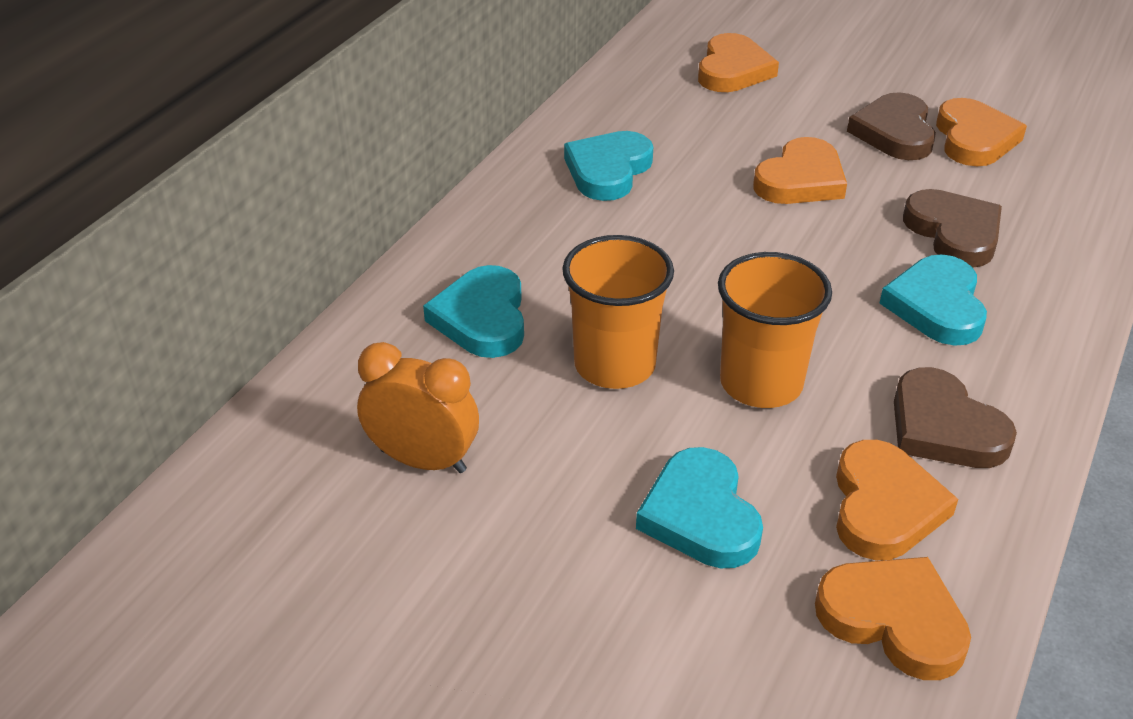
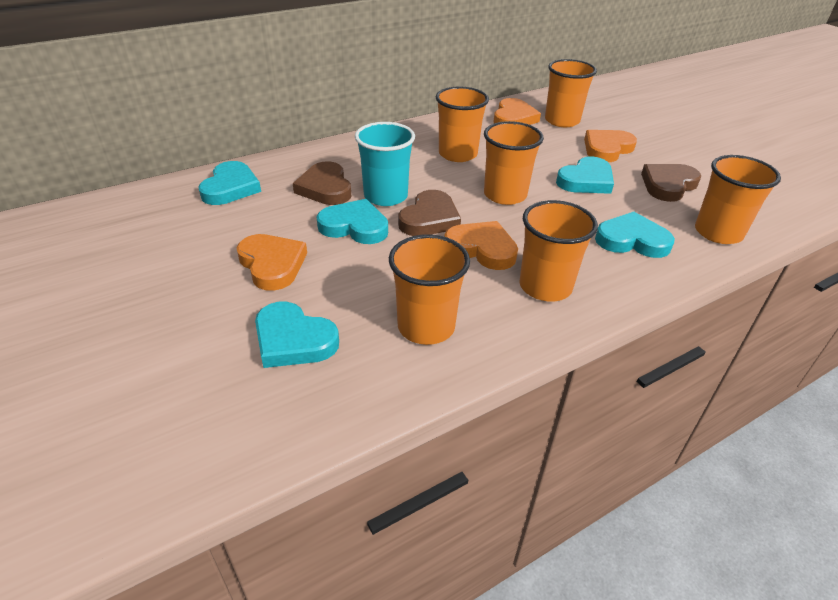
orange clock: [357,342,479,473] = 1 -> none = 0
orange cup: [562,235,674,389] [718,252,832,408] = 2 -> [389,234,470,345] [436,87,489,162] [484,121,544,205] [520,200,598,301] [545,59,597,127] [695,155,781,244] = 6
orange heart: [698,33,779,92] [753,137,847,204] [815,557,971,680] [836,440,958,560] [936,98,1027,166] = 5 -> [237,234,307,291] [444,221,518,270] [494,98,541,125] [584,130,637,162] = 4
turquoise cup: none = 0 -> [355,122,415,206] = 1
turquoise heart: [423,265,524,358] [564,131,653,201] [636,447,763,569] [880,254,987,346] = 4 -> [198,161,261,205] [255,301,339,368] [317,199,388,244] [556,157,614,194] [595,212,675,258] = 5

